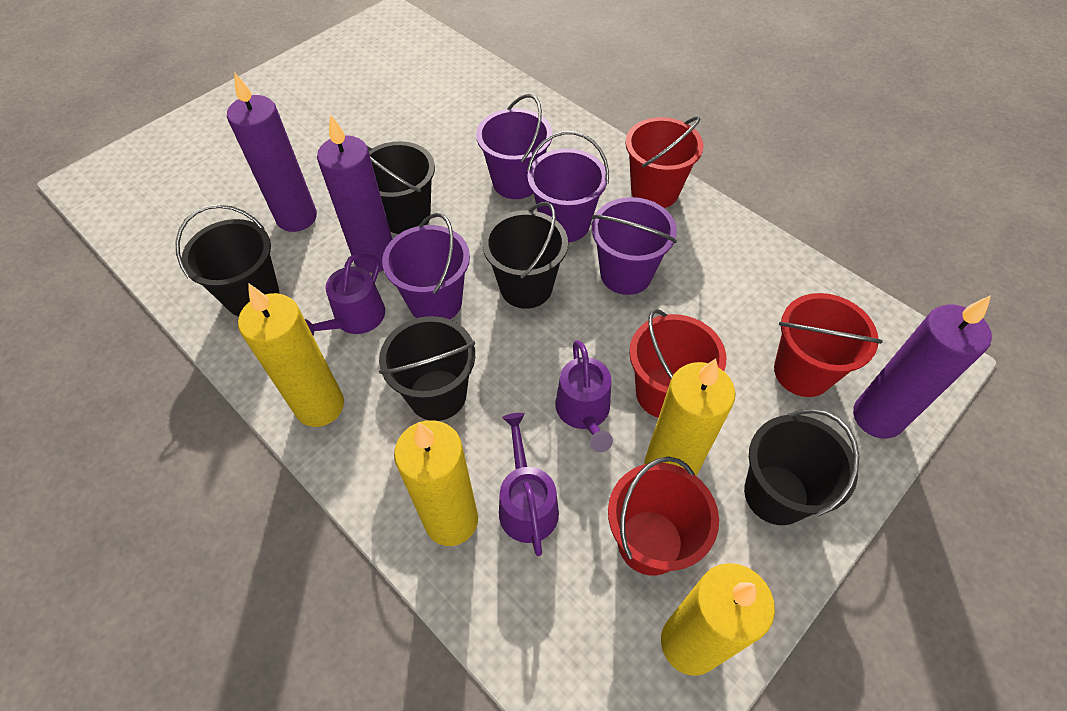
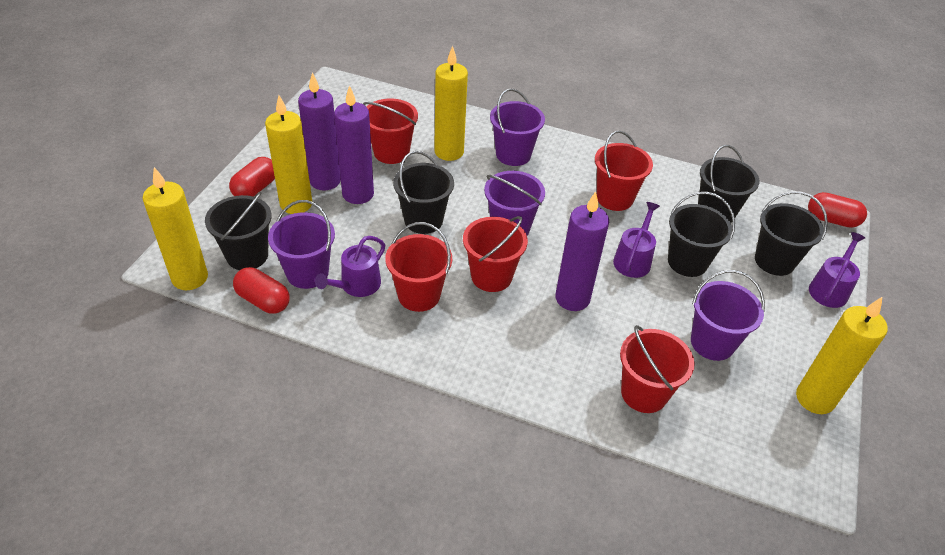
red bucket: [608,456,719,576] [626,116,704,208] [629,309,726,418] [774,293,883,397] = 4 -> [363,99,418,164] [385,222,452,312] [463,216,528,292] [595,130,653,211] [620,325,694,413] = 5
red capsule: none = 0 -> [229,157,275,197] [233,267,290,314] [808,192,867,228] = 3

